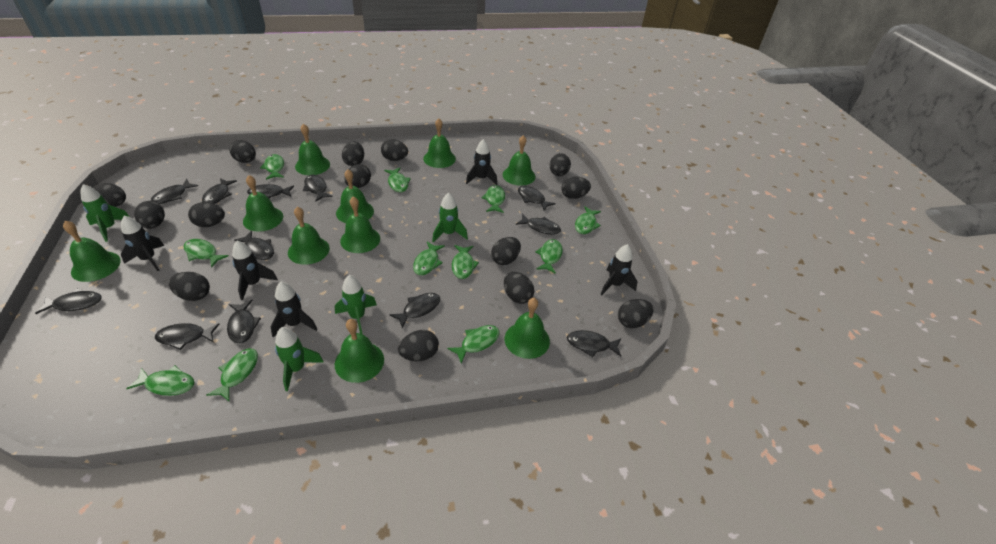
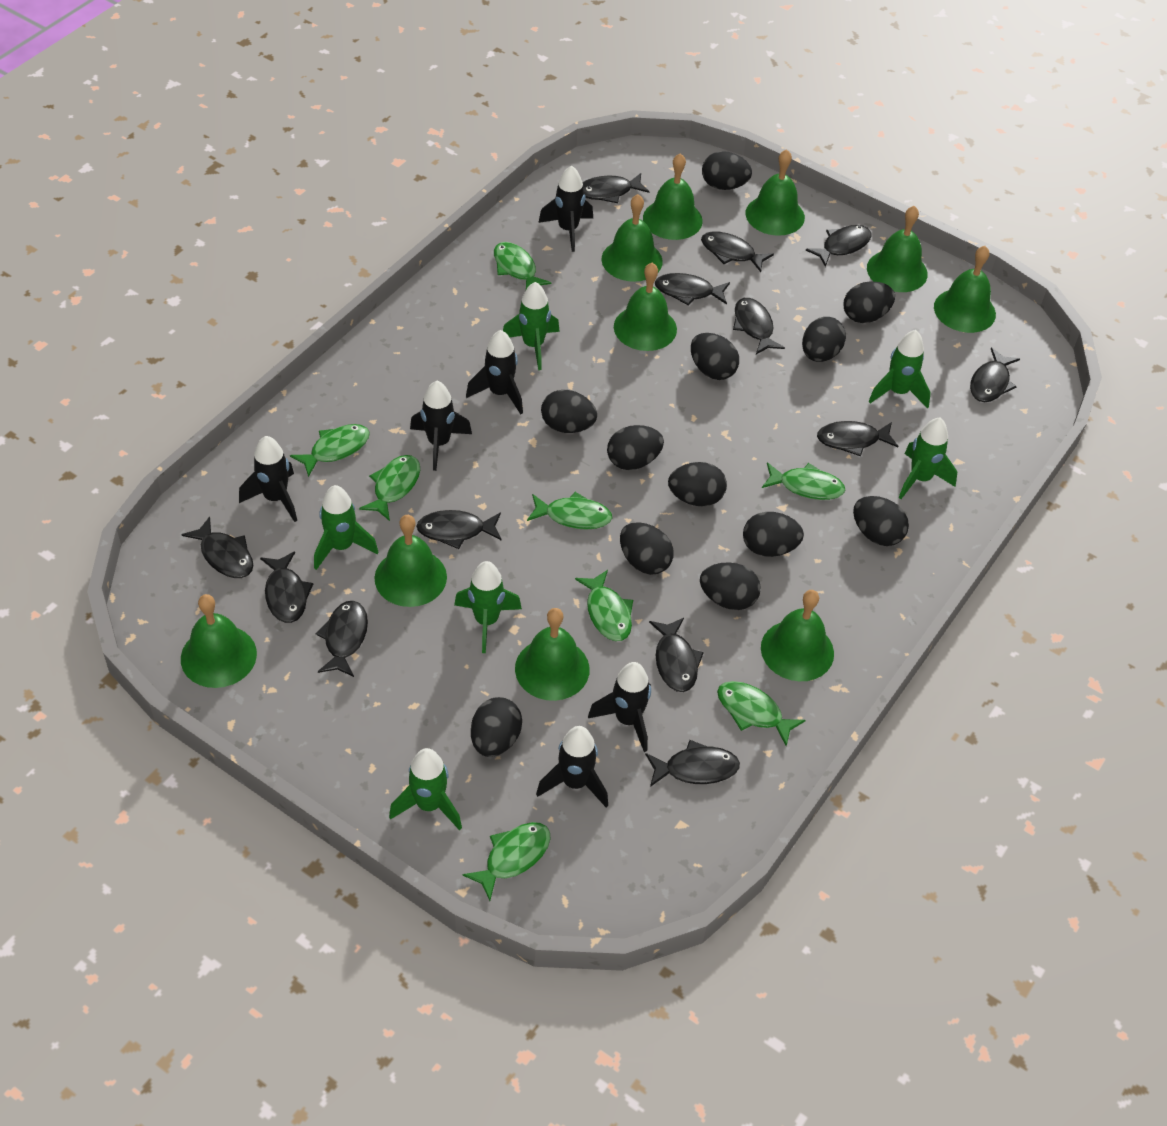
black egg: [93,183,126,207] [134,201,165,229] [169,272,210,301] [188,202,225,227] [229,140,256,163] [342,142,364,166] [344,164,371,188] [381,139,408,161] [398,330,439,361] [491,237,521,265] [504,272,534,304] [550,153,571,176] [561,176,591,199] [618,299,654,328] = 14 -> [471,697,522,757] [541,390,597,433] [607,425,664,470] [620,522,674,575] [668,462,727,507] [691,333,739,380] [700,562,761,610] [702,151,752,190] [743,512,804,557] [802,317,846,362] [844,281,895,323] [853,496,909,546] = 12
black fish: [35,289,102,314] [151,179,198,204] [155,323,219,350] [202,178,237,204] [227,300,261,343] [234,231,274,260] [247,184,294,199] [303,175,333,202] [390,293,440,328] [516,214,561,235] [518,186,556,211] [567,330,621,357] = 12 -> [181,516,254,578] [260,551,313,623] [316,601,368,677] [416,510,501,549] [583,173,649,203] [645,740,740,787] [649,618,704,692] [655,273,730,306] [701,231,774,272] [733,298,785,354] [806,225,872,267] [817,421,898,456] [970,347,1020,402] = 13
black rocket: [121,216,164,271] [232,241,278,300] [271,282,318,338] [466,139,497,185] [601,244,638,295] = 5 -> [239,436,297,522] [410,381,472,471] [466,330,523,414] [536,726,608,807] [538,165,593,252] [588,662,651,752] = 6
green fish: [126,366,194,396] [183,239,229,267] [206,349,258,402] [260,154,284,180] [384,167,411,192] [413,242,445,275] [447,325,500,364] [452,245,479,279] [481,185,505,213] [535,239,563,274] [575,206,601,234] = 11 -> [290,424,370,477] [359,455,420,521] [463,822,550,901] [494,242,551,289] [527,492,612,530] [575,570,633,641] [717,681,806,746] [762,462,845,500] = 8
green rocket: [80,184,130,242] [275,327,324,391] [335,275,377,334] [432,192,468,243] = 4 -> [314,485,378,570] [389,748,462,830] [454,561,522,653] [503,282,560,370] [868,330,931,409] [899,417,958,499] = 6

